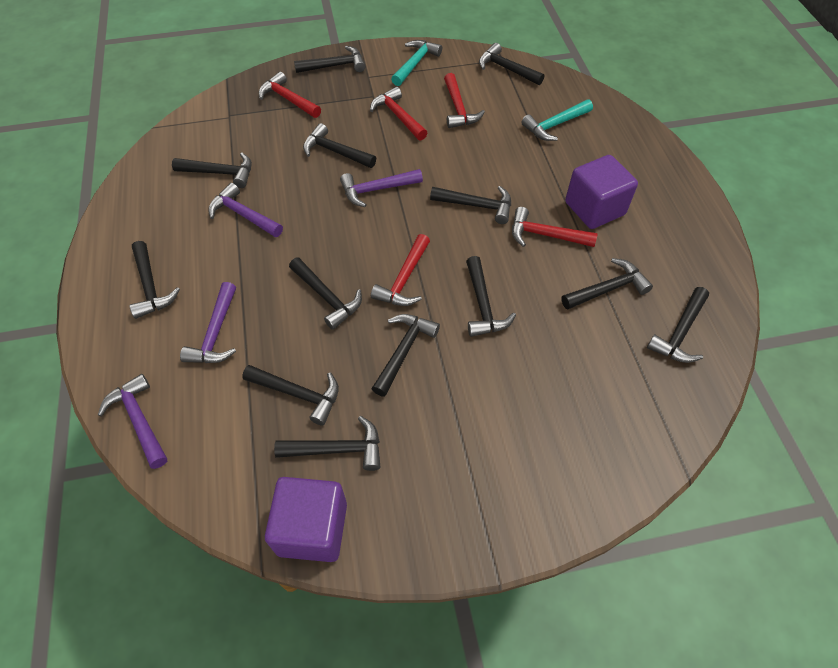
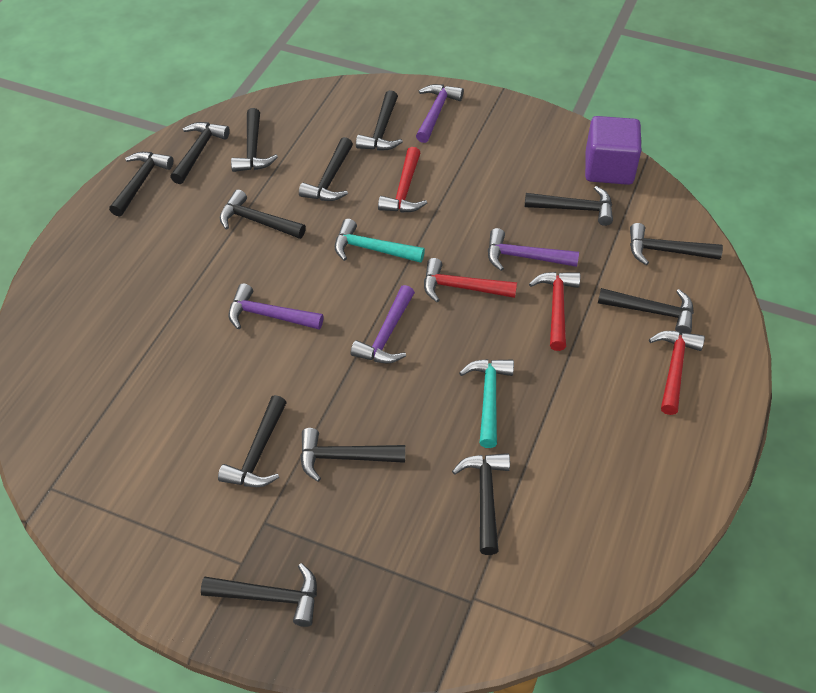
purple cube: [265,477,347,562] [565,155,638,229] = 2 -> [585,116,641,185] = 1
red hammer: [259,72,321,118] [370,87,427,141] [371,234,430,306] [444,73,485,128] [512,207,597,247] = 5 -> [378,147,427,213] [424,258,517,302] [529,272,580,351] [649,331,705,415] = 4

